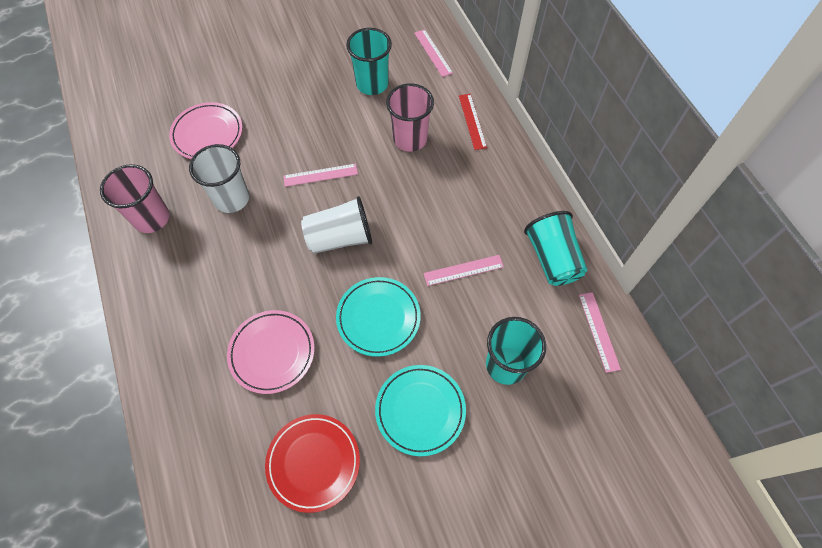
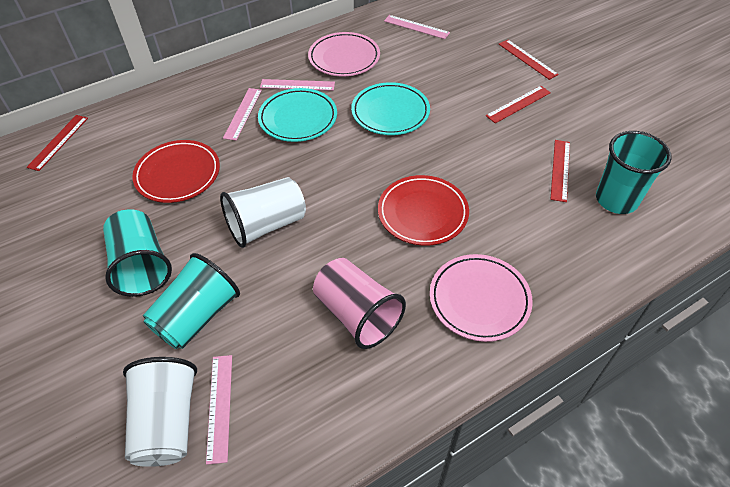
pink cup: [100,164,169,233] [386,83,434,152] = 2 -> [313,258,406,349] = 1
red plate: [265,414,360,513] = 1 -> [132,140,220,203] [378,175,469,246] = 2
red ruler: [459,94,487,150] = 1 -> [27,115,88,171] [486,86,551,123] [499,40,559,80] [550,140,570,202] = 4

